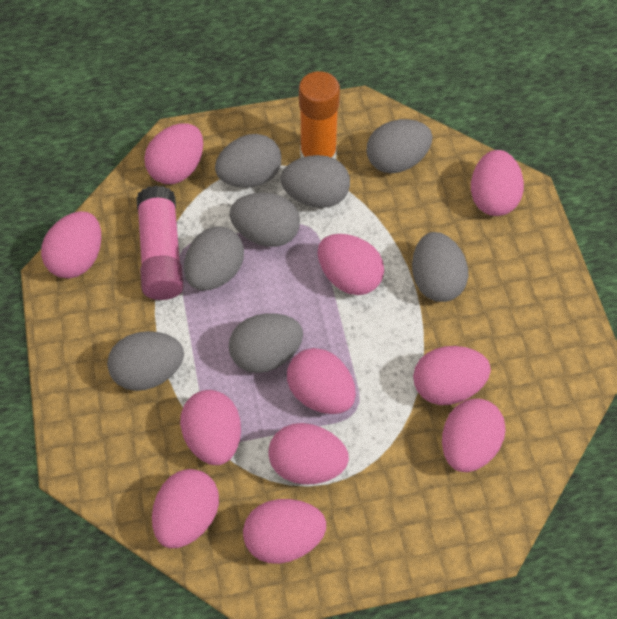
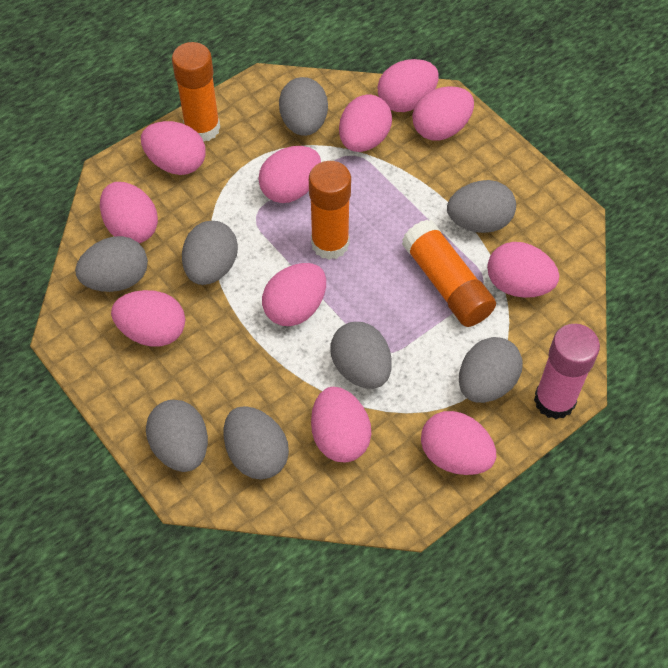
orange glue stick: [299,71,340,159] = 1 -> [172,42,220,142] [309,161,351,260] [402,219,496,327] = 3

